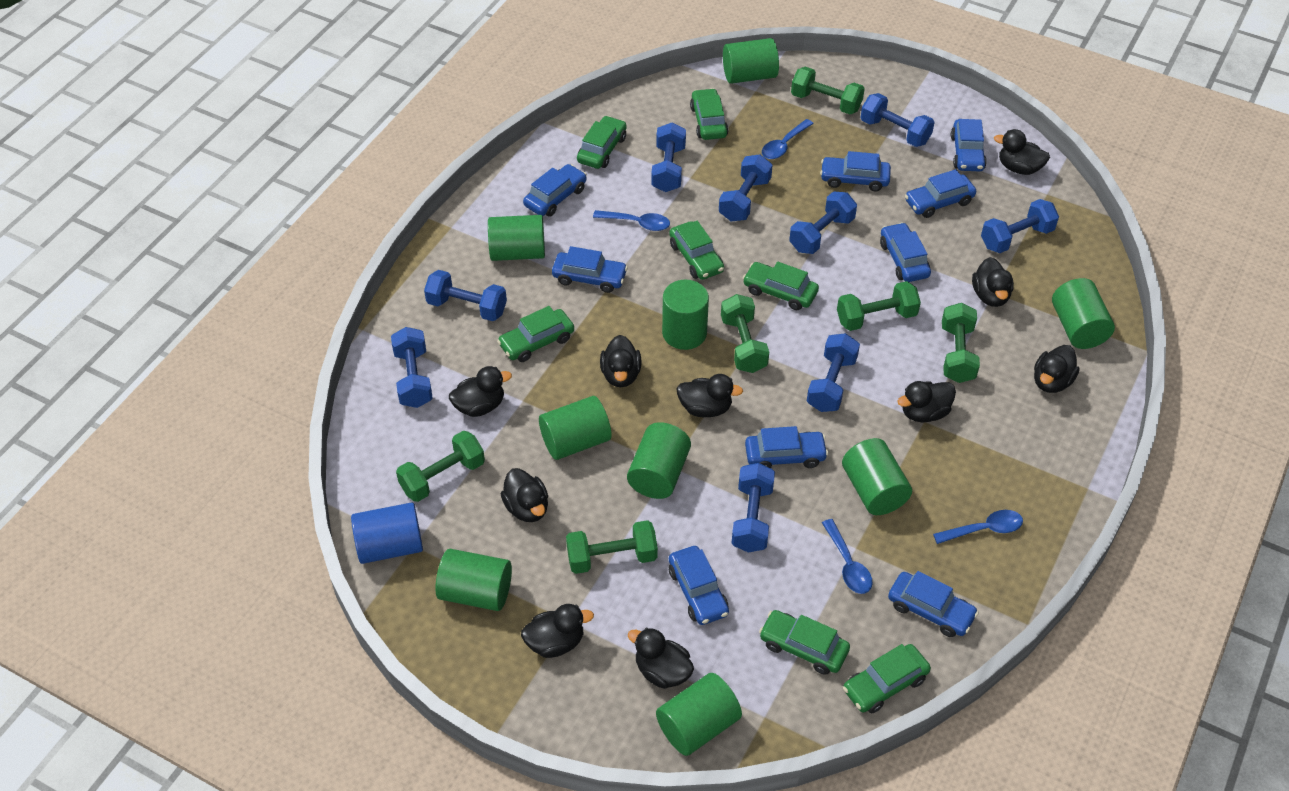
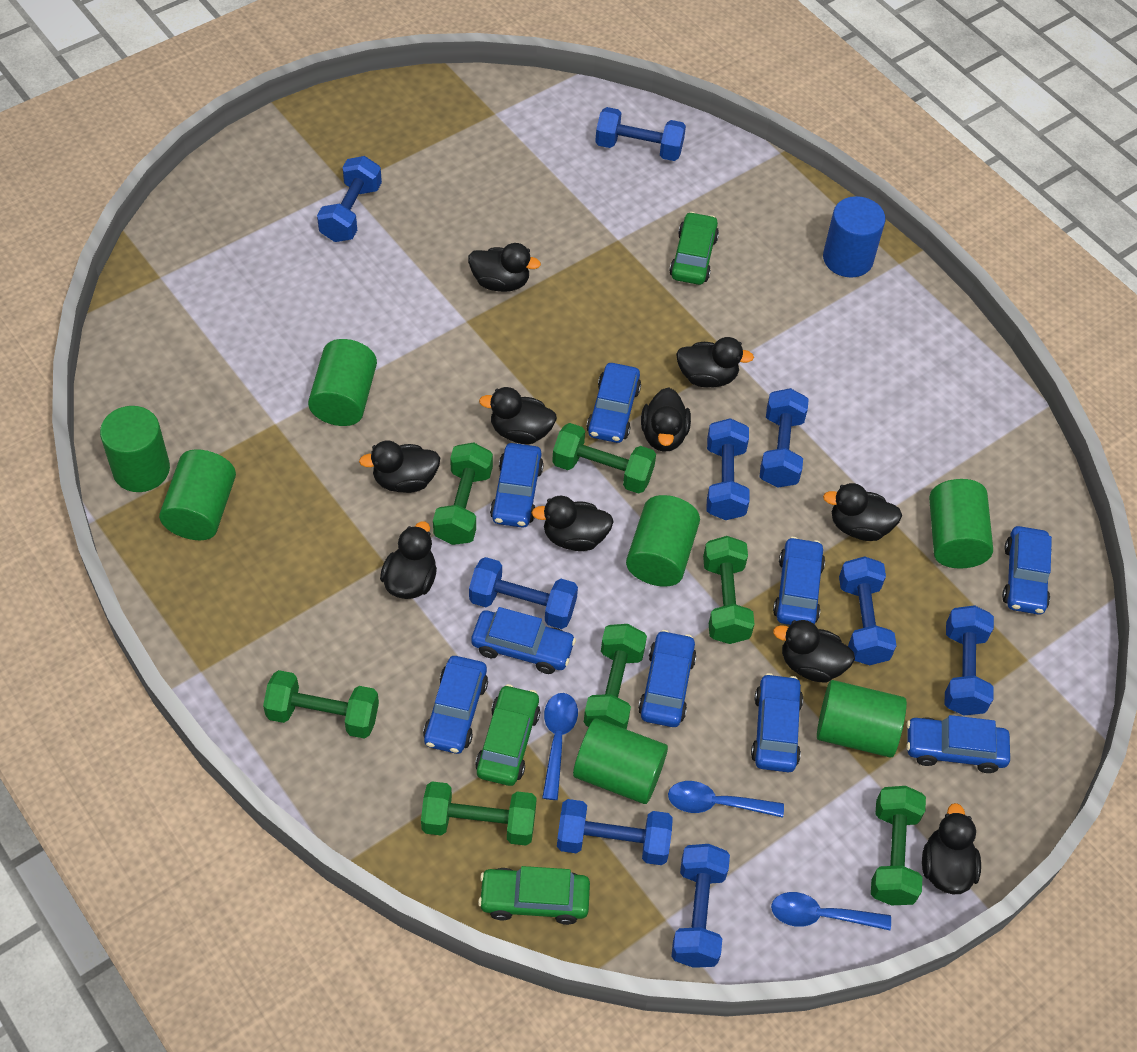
blue spoon: [593,210,670,231] [762,119,814,159] [822,519,873,594] [933,510,1023,544] = 4 -> [542,693,578,800] [668,781,784,818] [771,892,891,930] = 3
green car: [497,306,574,362] [577,116,627,169] [669,221,724,280] [690,88,728,140] [743,262,819,310] [759,610,850,675] [843,644,931,713] = 7 -> [475,684,540,786] [478,866,590,925] [669,212,719,285] = 3
green cylinder: [435,549,512,611] [488,215,545,261] [539,396,612,460] [627,422,691,499] [656,673,742,756] [662,280,709,350] [723,38,779,84] [842,438,912,515] [1052,278,1115,349] = 9 -> [100,406,170,492] [159,449,236,540] [308,339,377,426] [573,718,668,804] [626,495,700,587] [817,680,907,757] [929,479,993,569] = 7
green dumbbell: [396,431,485,502] [566,520,658,574] [721,294,769,373] [791,67,865,114] [837,281,921,331] [942,303,980,383] = 6 -> [263,670,379,739] [421,781,537,846] [433,443,493,545] [552,423,656,494] [584,624,647,729] [703,536,754,644] [871,786,926,906] = 7

